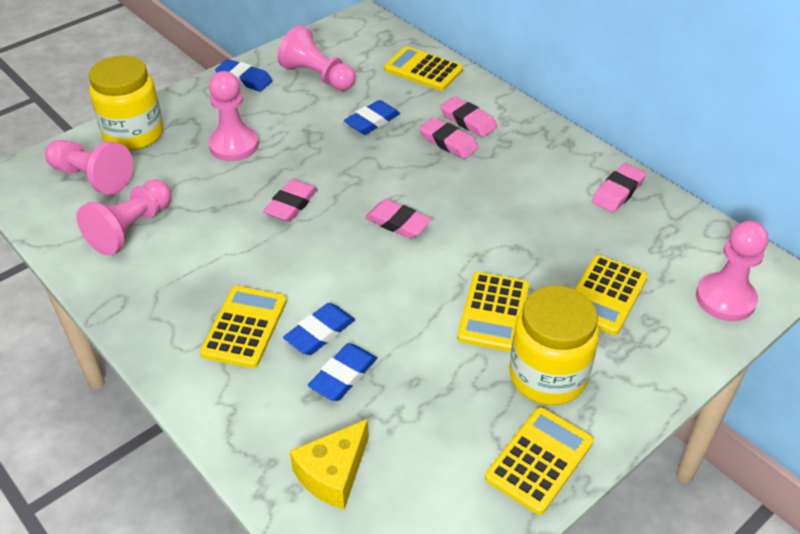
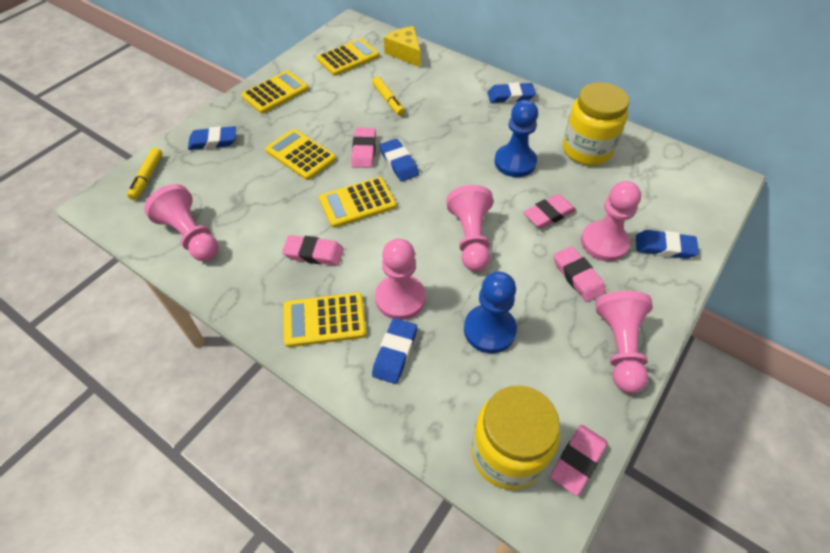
blue eraser: [215,59,273,92] [283,303,355,355] [308,343,377,401] [344,100,400,135] = 4 -> [188,126,236,150] [372,318,417,384] [379,139,419,182] [487,82,536,103] [636,230,699,259] = 5
blue pawn: none = 0 -> [464,272,517,353] [494,100,538,177] = 2
yellow marker: none = 0 -> [127,148,163,200] [372,76,405,116] = 2

